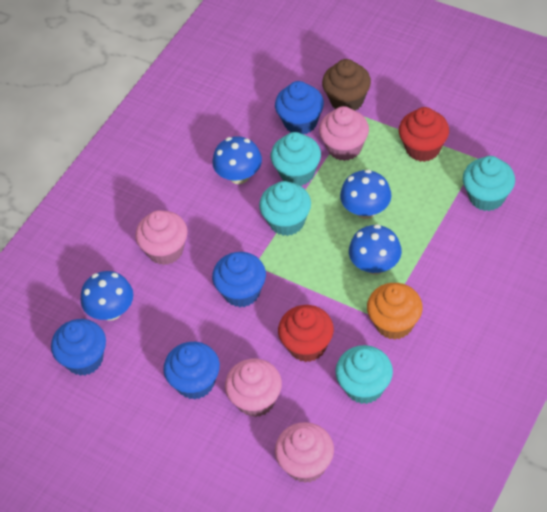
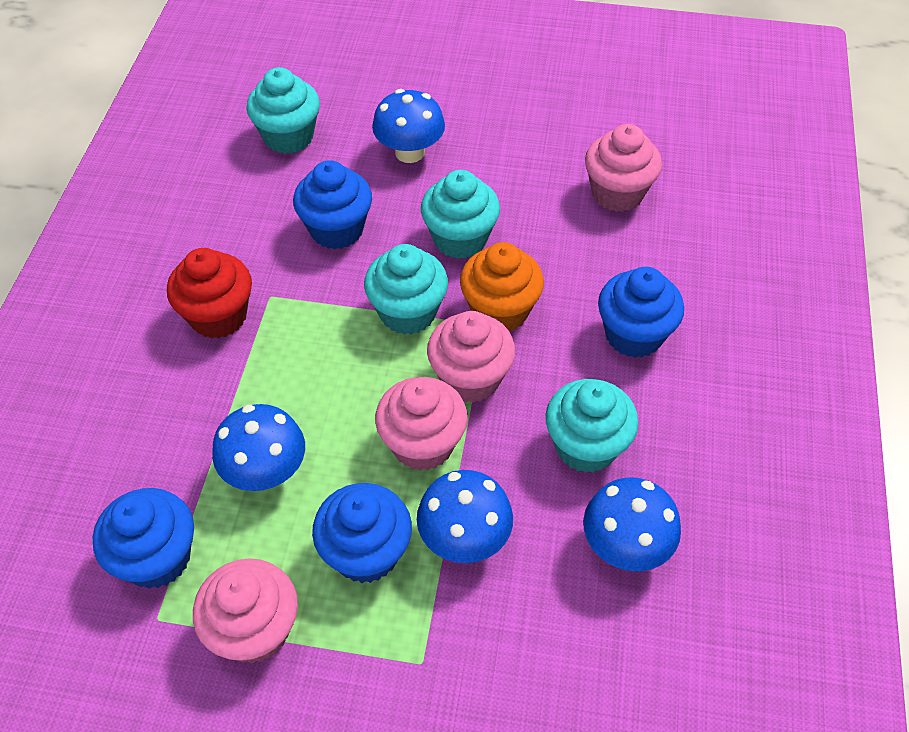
brown cupcake: [322,59,371,111] = 1 -> none = 0
red cupcake: [278,305,334,362] [399,107,449,162] = 2 -> [167,248,252,339] = 1

